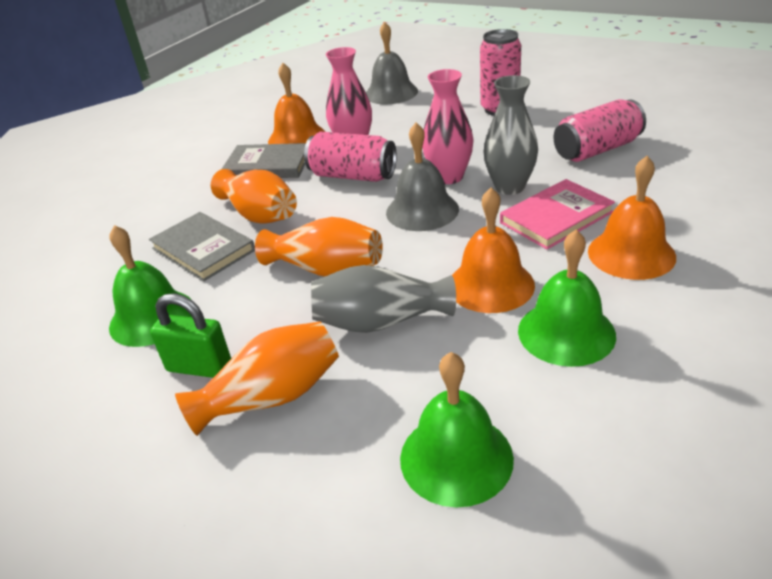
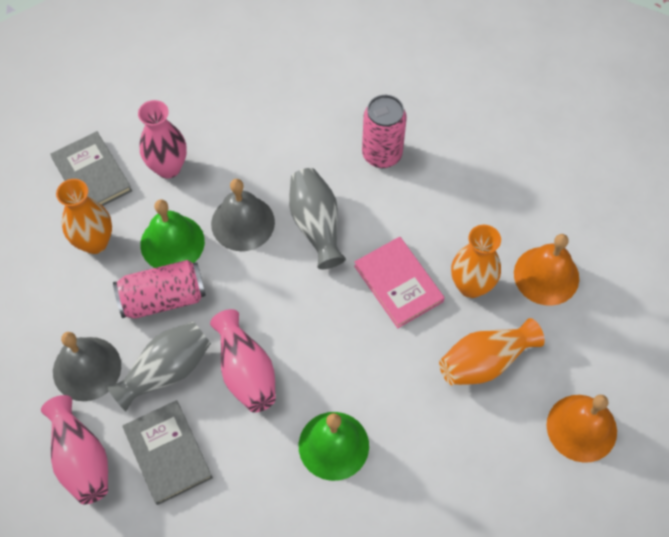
green bell: [109,225,192,347] [400,352,514,508] [518,230,616,367] = 3 -> [140,199,205,268] [299,412,369,481] = 2
green padlock: [150,293,231,378] = 1 -> none = 0
orange bell: [268,63,325,144] [452,188,535,313] [588,156,676,280] = 3 -> [514,234,579,306] [547,395,617,463] = 2
pink can: [304,132,397,182] [480,29,521,116] [553,99,646,162] = 3 -> [113,260,206,319] [362,95,407,168] = 2
pink vase: [326,47,372,135] [422,69,474,184] = 2 -> [41,395,108,504] [138,100,187,178] [210,309,276,413] = 3

